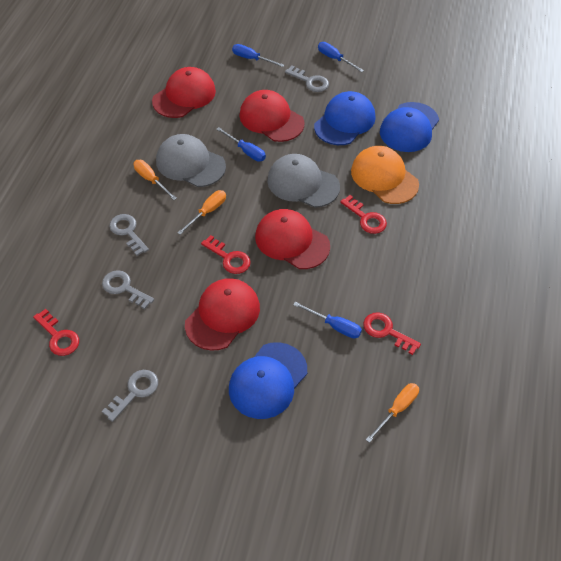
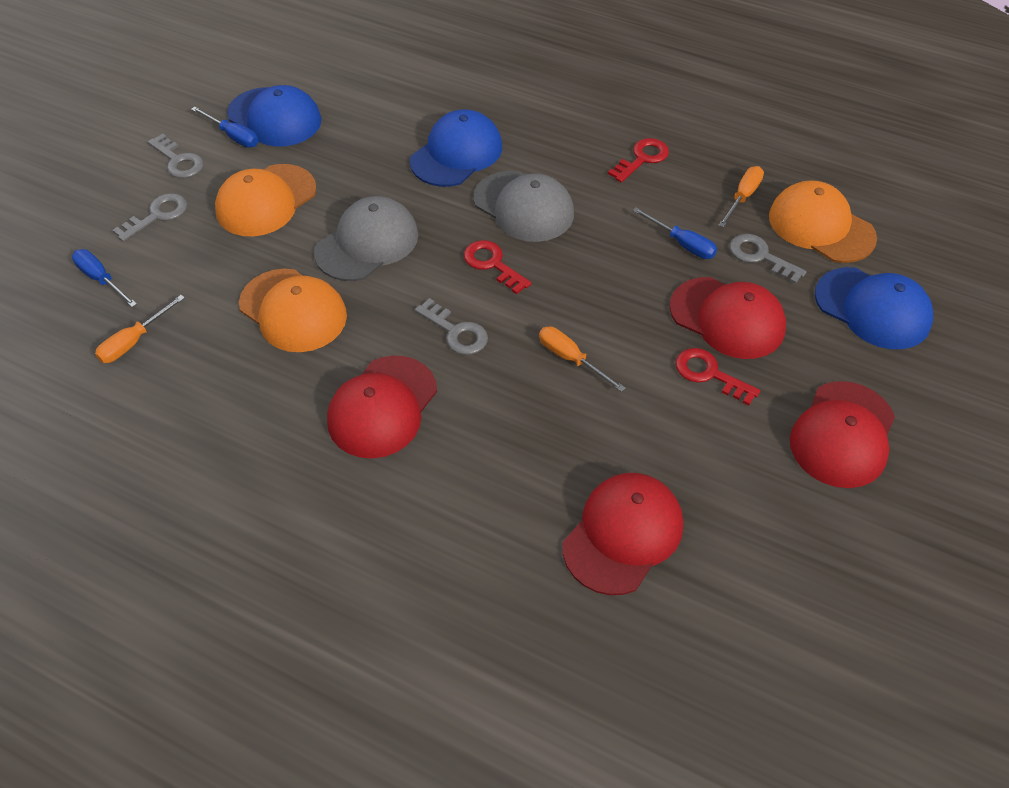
blue screwdriver: [216,127,266,162] [232,44,284,67] [293,302,362,338] [318,42,364,72] = 4 -> [72,249,137,307] [191,107,259,148] [633,208,717,259] = 3
orange cap: [351,146,419,204] = 1 -> [215,164,316,236] [239,269,347,352] [769,180,877,263] = 3
red key: [33,309,79,356] [201,235,251,274] [340,195,387,234] [363,312,421,355] = 4 -> [464,240,531,294] [608,138,669,183] [675,348,760,406] = 3

